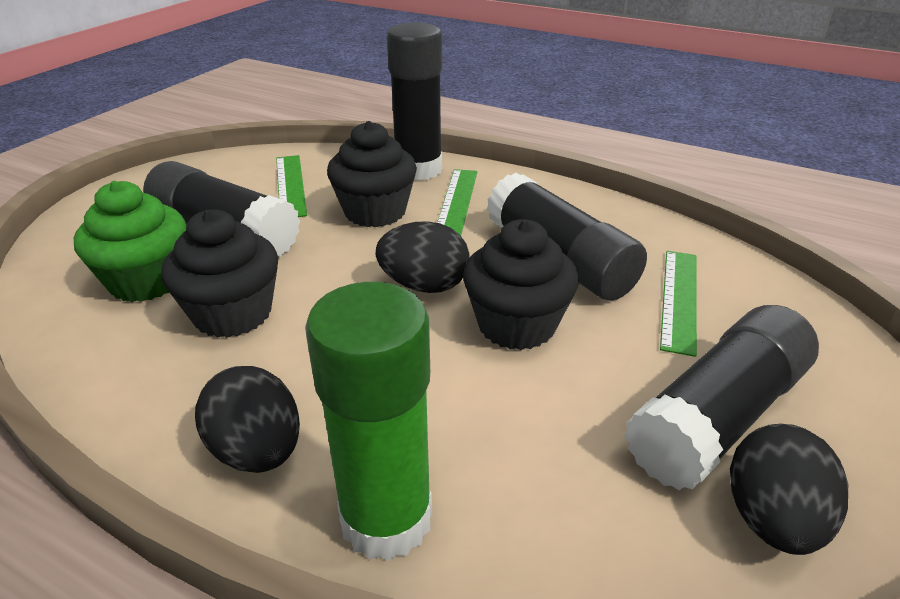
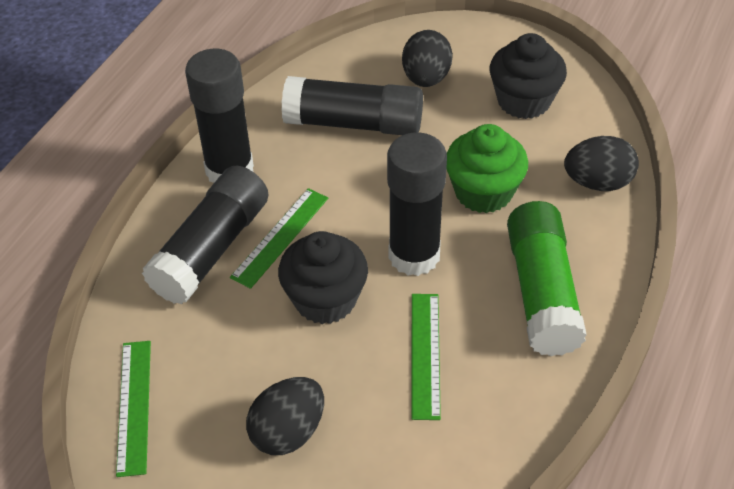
black cupcake: [162,209,278,338] [327,121,417,227] [463,219,579,350] = 3 -> [278,231,368,324] [490,33,567,119] = 2

